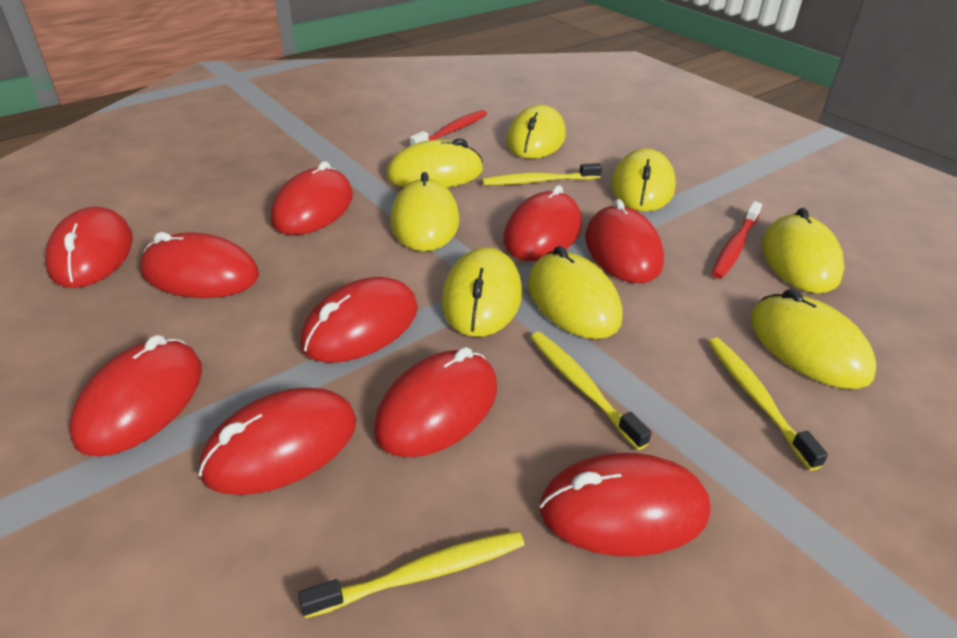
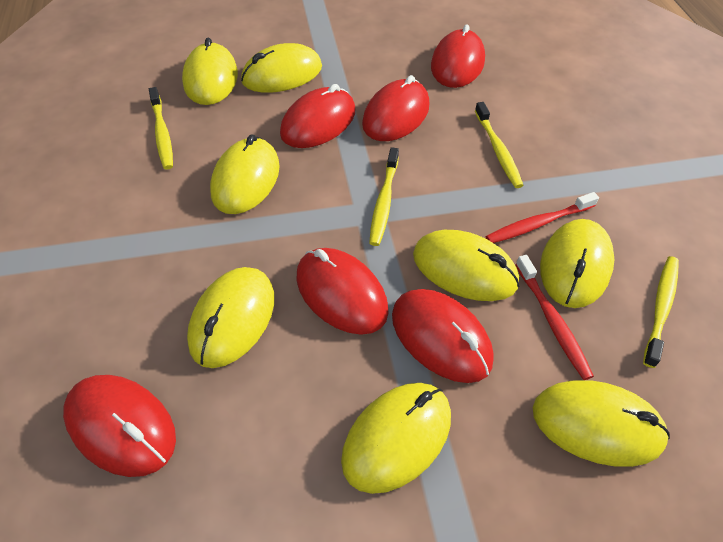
red mouse: [45,206,133,288] [69,335,202,456] [140,232,259,298] [198,388,356,495] [271,161,353,235] [300,277,418,363] [374,347,497,457] [503,185,582,261] [539,453,710,556] [585,199,664,283] = 10 -> [63,375,176,477] [280,84,356,148] [297,248,389,335] [362,75,430,141] [392,289,494,383] [431,24,485,88] = 6

